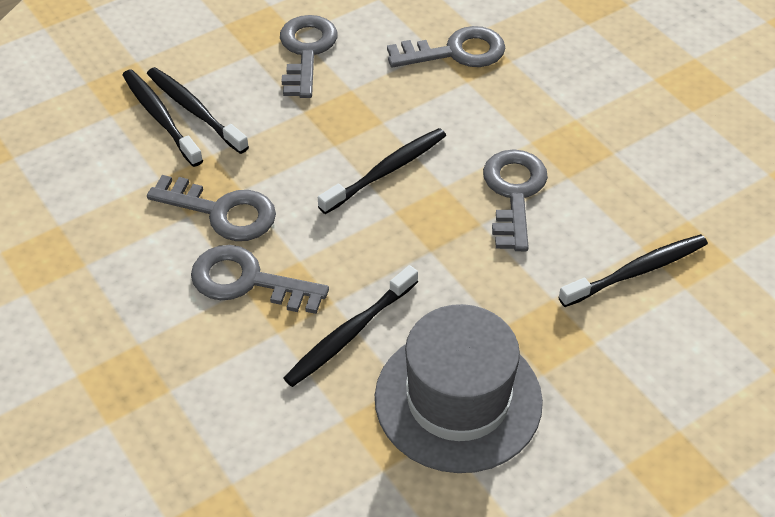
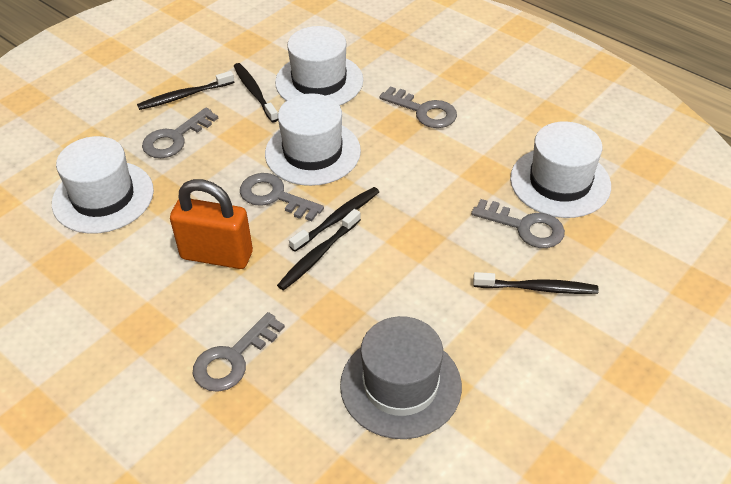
orange padlock: none = 0 -> [170,179,253,269] = 1
white hat: none = 0 -> [52,136,154,234] [265,93,361,186] [275,26,363,106] [510,121,611,218] = 4

